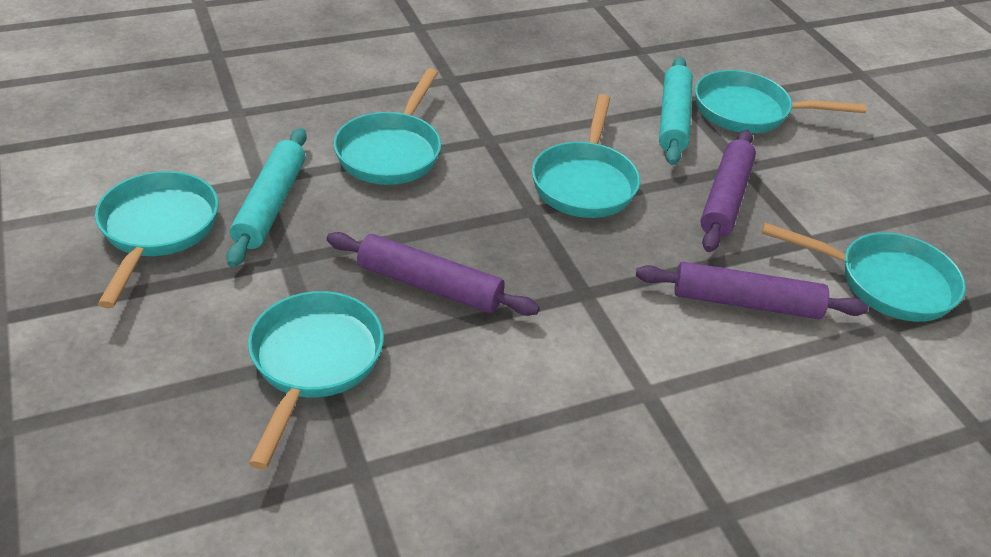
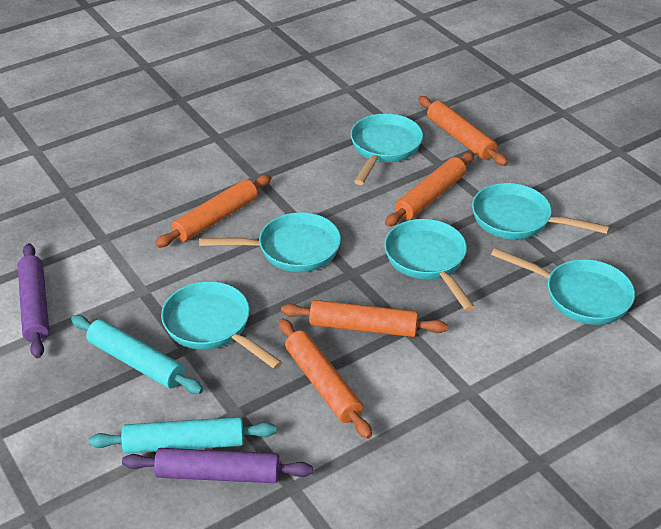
orange rolling pin: none = 0 -> [155,175,272,247] [279,318,372,439] [281,300,448,337] [385,152,474,227] [418,96,508,166] = 5
purple rolling pin: [327,232,540,316] [636,262,868,319] [700,130,756,252] = 3 -> [18,243,49,358] [122,448,313,483] = 2

